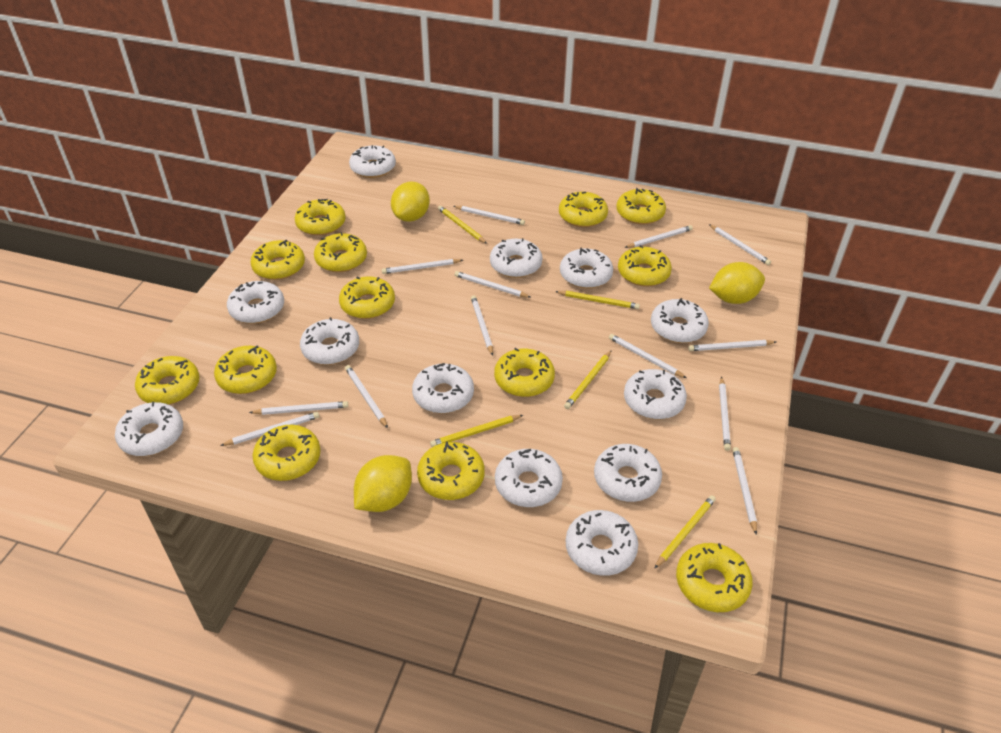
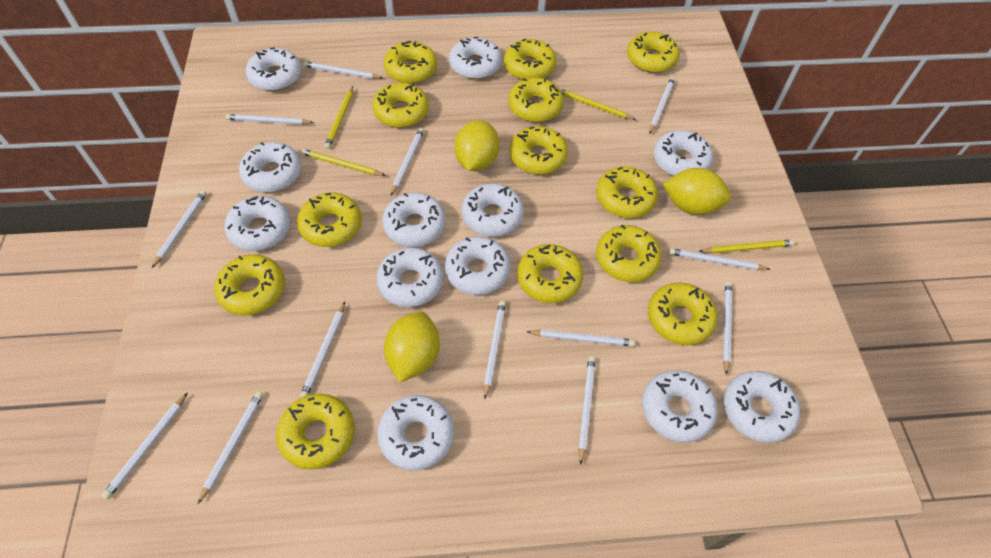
yellow pencil: [430,415,523,447] [438,206,487,244] [555,291,640,309] [564,350,612,409] [654,495,716,569] = 5 -> [301,149,386,176] [324,86,353,149] [559,88,636,120] [699,239,794,254] = 4

